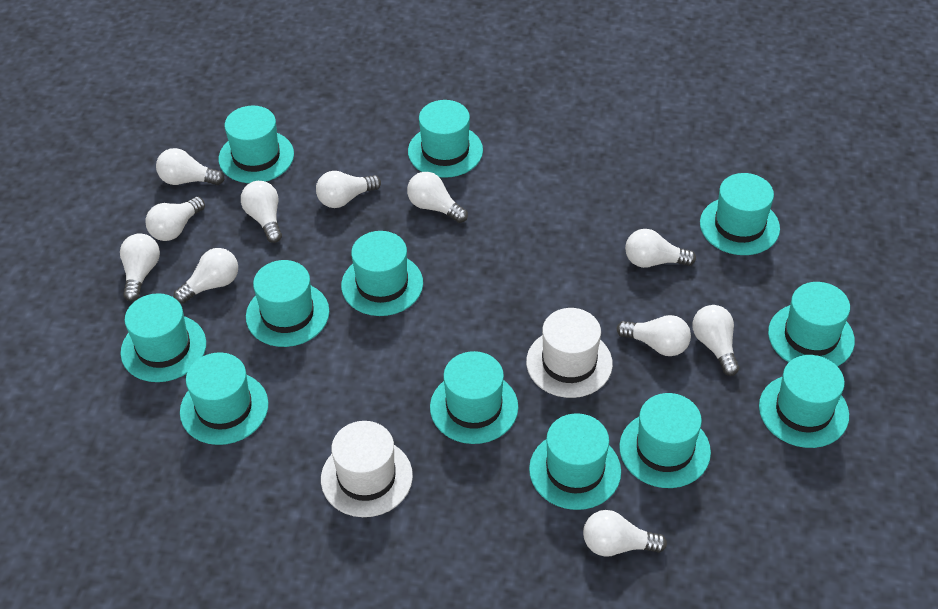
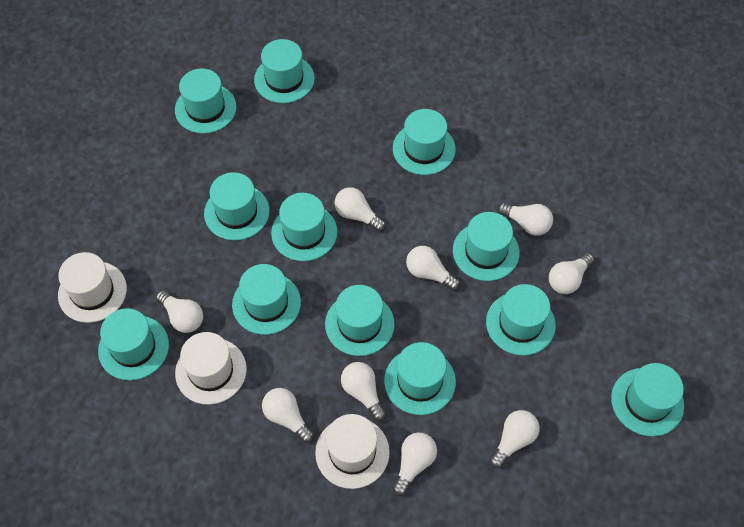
white hat: [321,421,413,517] [526,308,613,398] = 2 -> [58,252,127,323] [175,332,247,405] [315,414,390,489] = 3
white light bulb: [120,233,160,301] [145,197,205,241] [156,148,225,185] [174,248,238,304] [241,181,282,243] [316,171,381,208] [407,172,468,223] [583,510,667,557] [617,315,691,356] [625,229,696,268] [692,305,739,376] = 11 -> [156,290,203,333] [262,388,314,443] [334,187,386,232] [341,362,386,421] [392,433,437,496] [406,246,460,291] [489,410,540,468] [497,203,553,236] [549,253,594,294] = 9

